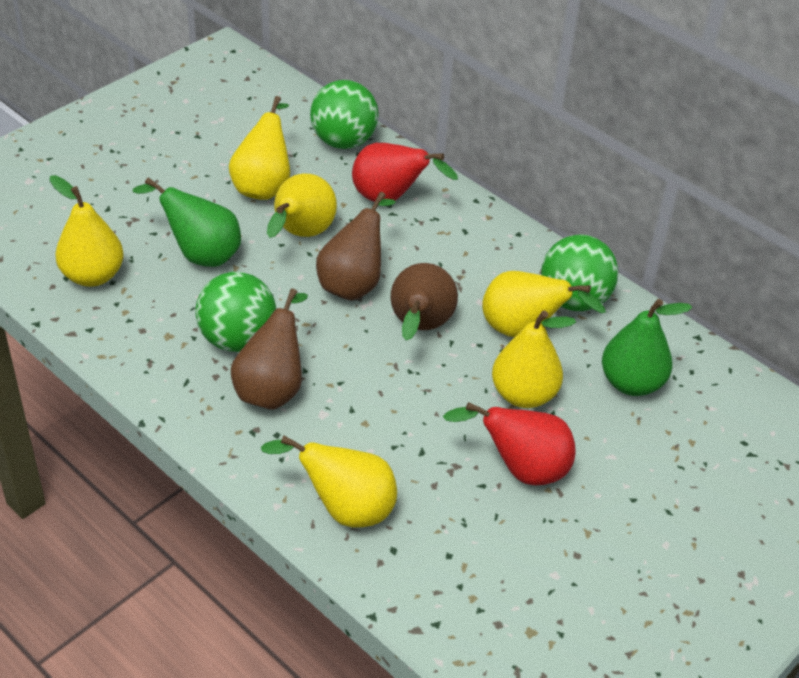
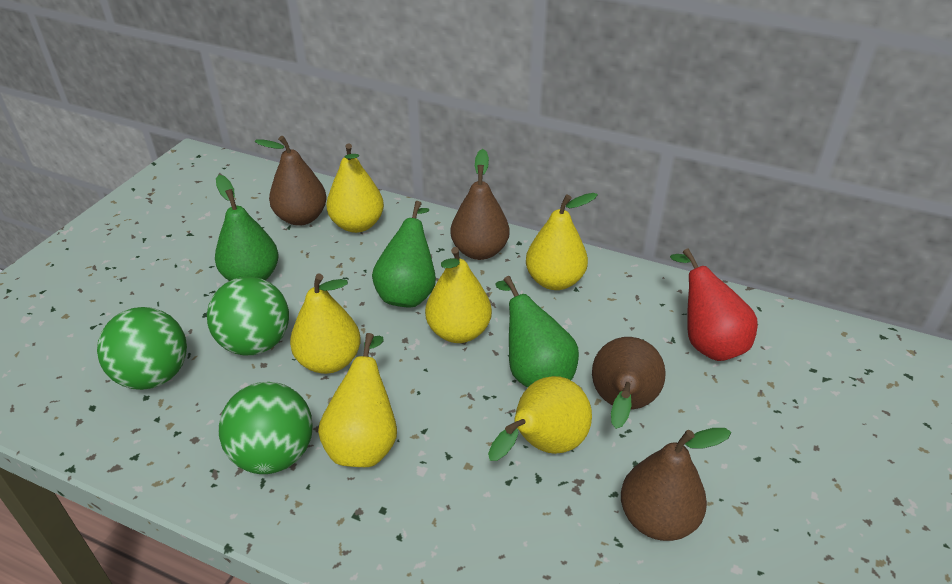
brown pear: [231,288,308,410] [316,192,396,301] [390,263,458,341] = 3 -> [254,136,327,226] [451,149,509,260] [592,337,666,429] [621,428,731,541] = 4
green pear: [133,177,241,267] [602,299,692,396] = 2 -> [215,175,279,281] [372,201,436,308] [495,276,579,388] = 3
red pear: [352,143,458,202] [443,402,576,485] = 2 -> [670,248,758,361] = 1

